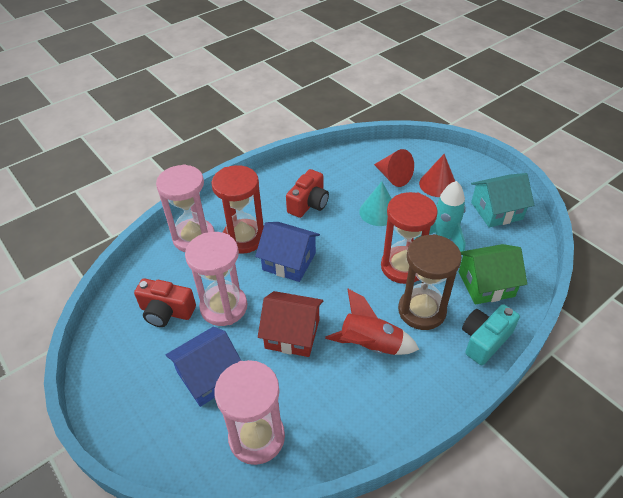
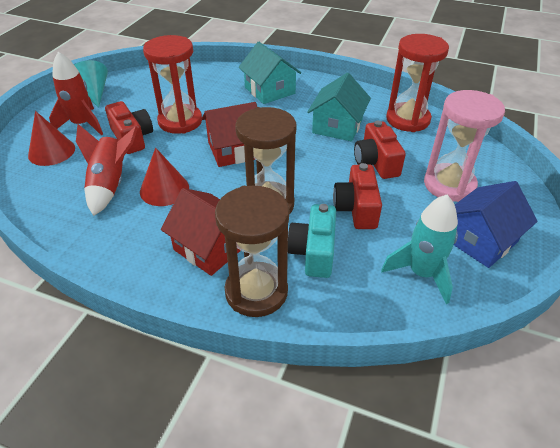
blue house: [166,326,241,407] [255,222,320,282] = 2 -> [454,181,537,268] = 1
brown hourglass: [398,234,462,330] = 1 -> [215,186,289,317] [235,107,297,214] = 2
green house: [459,244,527,305] = 1 -> none = 0
pink hourglass: [156,164,215,252] [185,232,247,326] [214,360,285,465] = 3 -> [424,90,505,202] = 1
red camera: [134,278,196,327] [286,169,329,218] = 2 -> [105,101,153,154] [333,163,382,229] [354,121,406,179] = 3
red house: [258,291,323,357] = 1 -> [161,188,241,276] [202,102,257,167] = 2
red rocket: [325,289,420,355] = 1 -> [49,52,103,135] [76,124,138,216] = 2
turquoise house: [471,173,534,228] = 1 -> [239,42,301,104] [307,73,371,142] = 2

